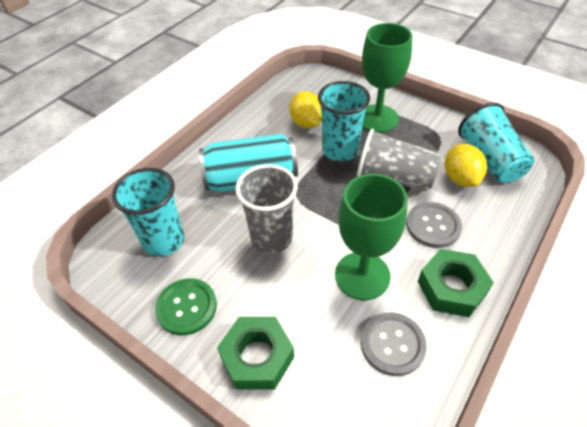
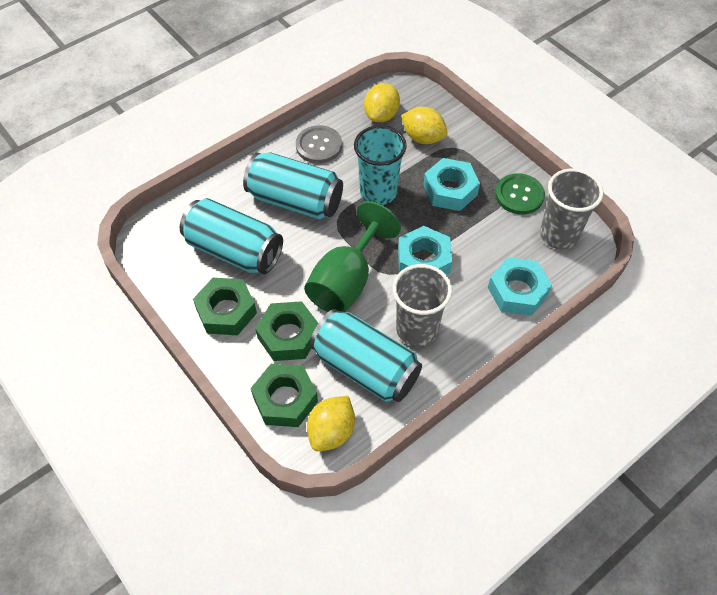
green goblet: [335,173,408,300] [362,23,412,133] = 2 -> [304,201,401,312] = 1
green nut: [217,317,294,390] [418,249,494,317] = 2 -> [193,278,257,335] [251,364,318,427] [255,301,318,361] = 3
grey button: [361,312,426,376] [406,202,462,248] = 2 -> [296,125,342,163] = 1
turquoise can: [199,134,298,192] = 1 -> [180,198,283,275] [243,152,343,220] [310,309,422,402] = 3
turquoise cup: [112,168,184,257] [318,81,370,161] [458,103,534,183] = 3 -> [354,125,407,205] = 1
turquoise nut: none = 0 -> [398,226,452,275] [423,158,480,211] [488,257,552,316] = 3
yellow lemon: [289,91,322,129] [445,144,487,187] = 2 -> [307,396,355,451] [364,83,400,122] [401,107,448,144] = 3

